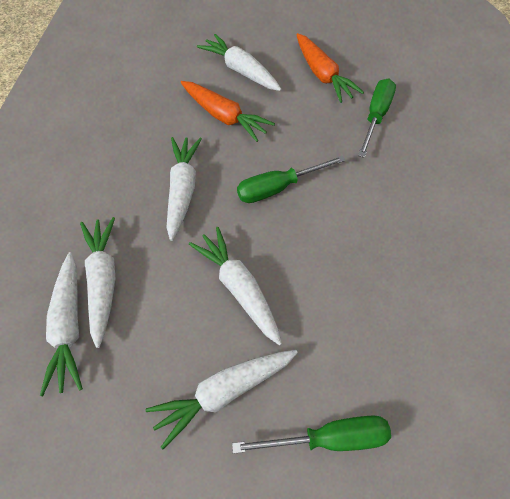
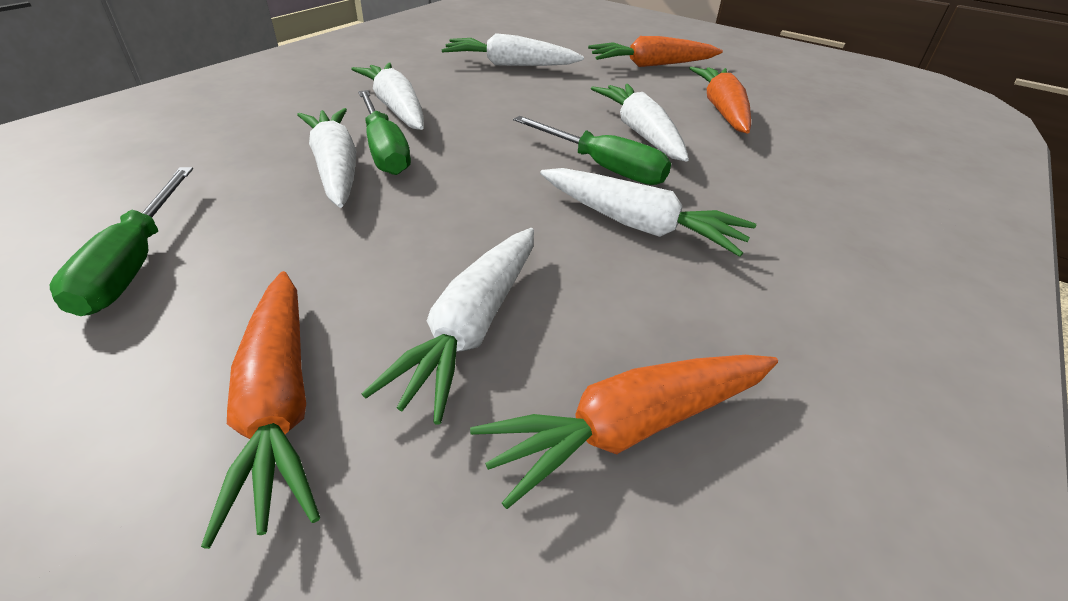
orange carrot: [181,81,275,142] [296,33,364,103] = 2 -> [201,271,320,549] [470,355,778,509] [588,36,723,67] [689,67,751,133] = 4

